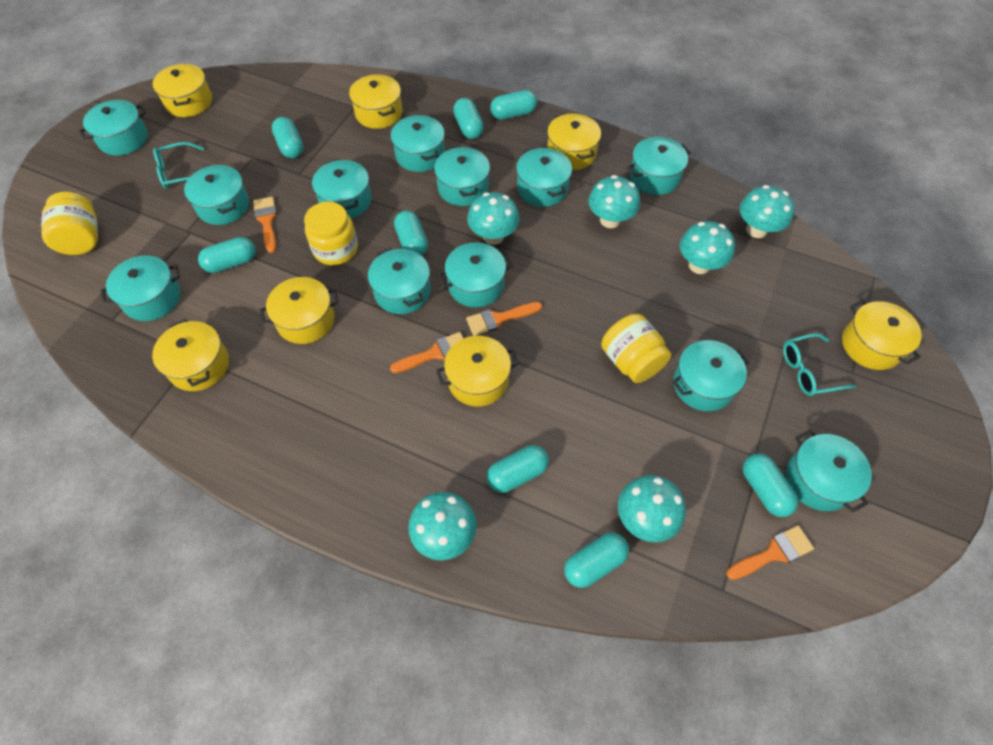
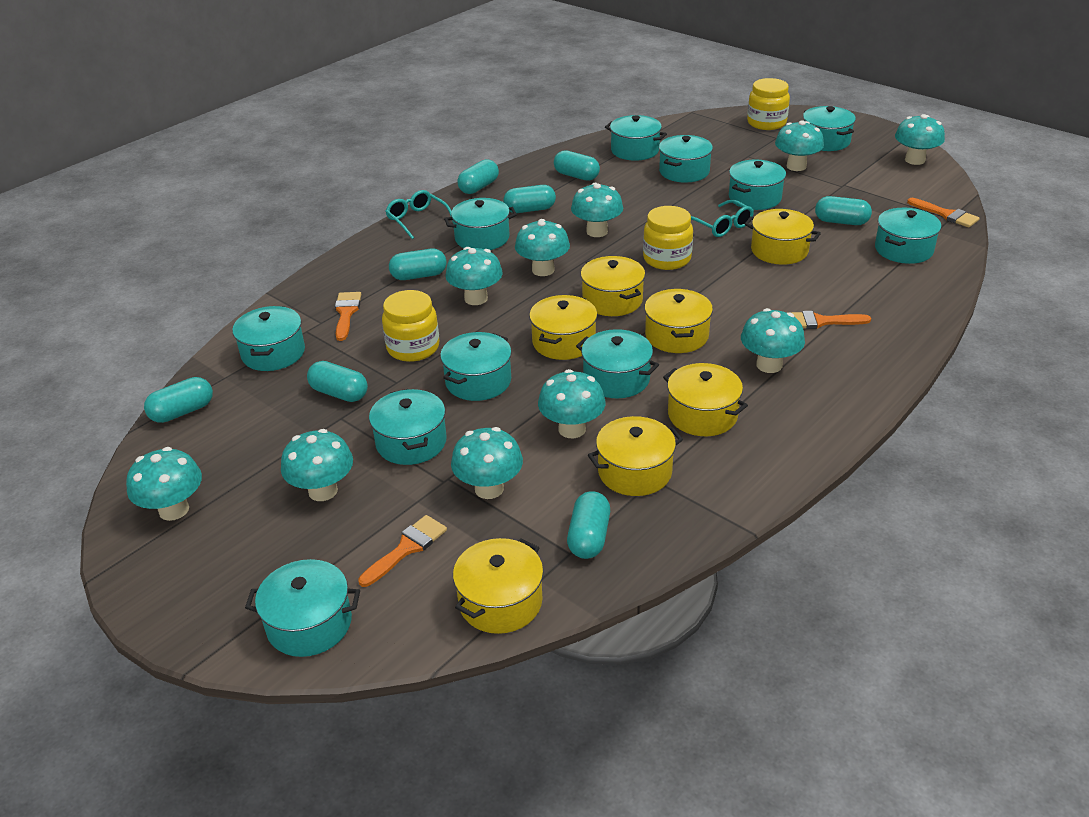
turquoise mushroom: [408,492,477,560] [467,192,520,245] [588,175,640,228] [618,475,686,542] [680,221,735,274] [739,185,794,238] = 6 -> [126,447,202,521] [281,429,353,501] [446,247,503,305] [451,427,523,499] [515,219,570,276] [538,369,606,438] [571,183,623,237] [741,308,805,373] [775,121,824,171] [895,114,945,165] = 10
turquoise pot: [79,100,148,156] [101,255,181,321] [184,165,249,225] [312,159,372,219] [368,248,431,314] [391,115,445,172] [434,146,490,206] [438,243,513,307] [516,147,572,207] [628,137,691,195] [672,340,749,411] [786,429,872,512] = 12 -> [232,306,305,371] [245,559,360,657] [369,389,447,465] [440,332,512,401] [444,198,517,250] [576,329,659,398] [605,115,667,161] [659,135,713,182] [729,160,786,210] [803,106,856,151] [875,208,941,264] = 11

